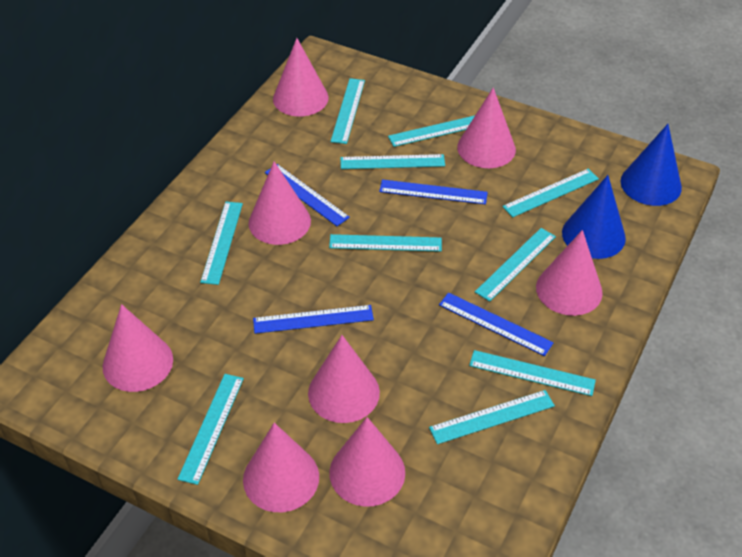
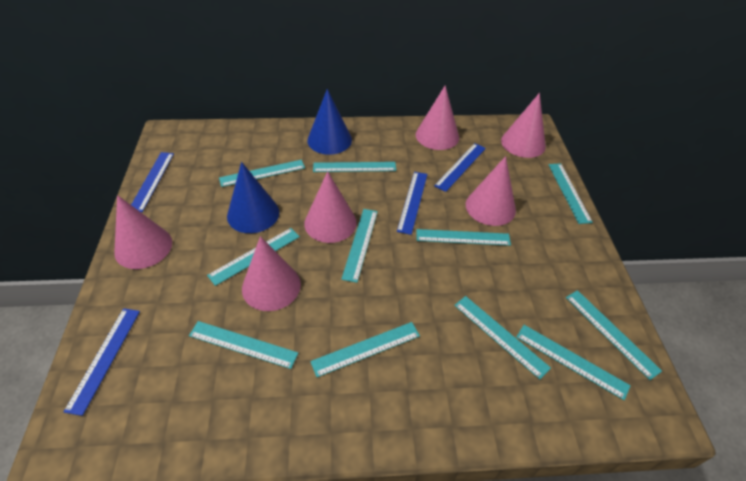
pink cone: [103,304,173,392] [243,423,319,512] [248,162,311,245] [273,38,328,116] [308,335,380,423] [329,417,405,507] [457,88,516,168] [536,230,603,316] = 8 -> [114,195,172,269] [242,236,301,311] [304,171,357,243] [416,85,459,150] [466,156,516,226] [501,93,546,158] = 6
turquoise ruler: [177,374,244,485] [200,202,243,285] [329,234,442,252] [331,78,365,144] [340,154,445,169] [388,116,474,147] [429,390,555,444] [469,350,596,396] [475,228,556,302] [502,169,599,217] = 10 -> [189,321,298,369] [207,228,300,286] [219,160,305,187] [310,322,420,377] [313,162,396,172] [341,209,378,283] [416,229,511,246] [454,296,551,379] [516,325,631,400] [548,163,593,224] [566,290,662,380] = 11

